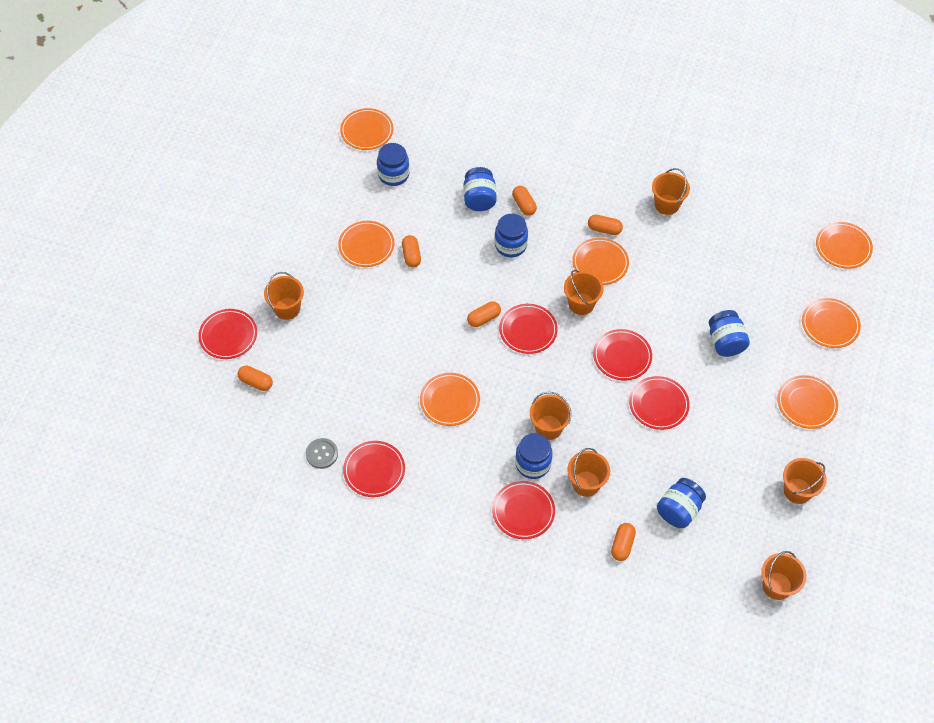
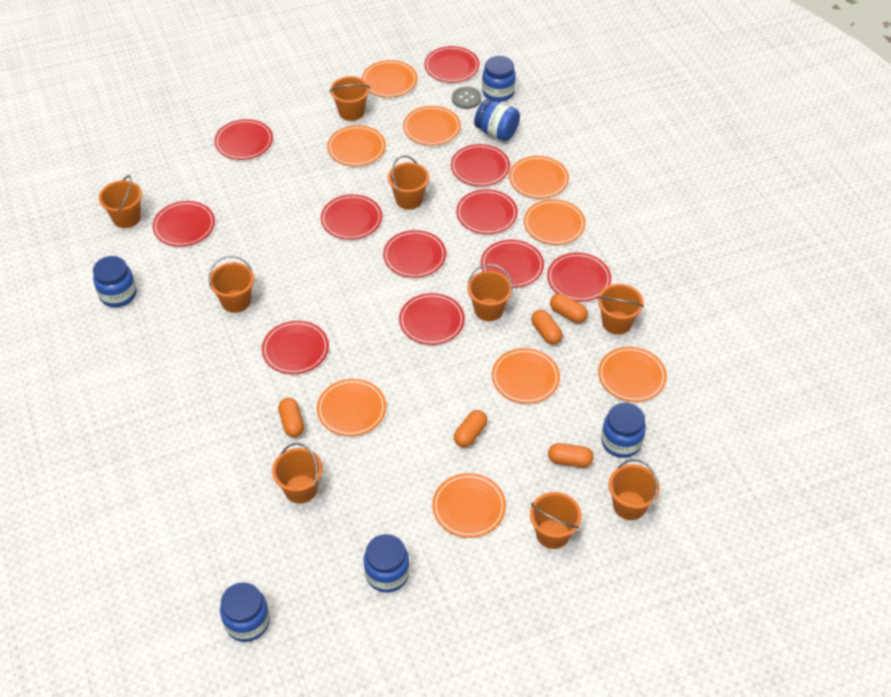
orange bucket: [264,272,304,320] [530,392,572,440] [564,270,604,315] [567,448,610,497] [652,168,690,215] [761,551,807,600] [783,458,827,504] = 7 -> [99,175,142,228] [209,256,254,313] [272,443,323,504] [330,76,370,121] [388,155,429,210] [467,264,513,321] [530,492,582,549] [597,284,644,335] [609,459,660,520] = 9
orange capsule: [237,366,273,391] [402,235,421,268] [467,301,501,327] [512,186,537,216] [588,215,623,235] [611,523,636,561] = 6 -> [278,398,304,437] [454,410,488,447] [531,310,563,345] [548,443,594,468] [550,294,588,323] = 5
orange plate: [338,221,395,267] [340,108,393,150] [420,373,480,426] [572,238,629,285] [777,375,838,429] [802,298,861,348] [816,222,873,269] = 7 -> [317,379,386,436] [327,125,386,166] [362,60,417,98] [403,106,461,146] [432,473,506,538] [492,348,560,404] [509,156,569,199] [524,199,586,245] [598,347,667,402] = 9
red plate: [199,309,257,359] [343,441,405,497] [492,481,555,539] [499,304,558,354] [593,329,652,380] [629,376,690,430] = 6 -> [152,201,215,247] [214,119,273,160] [262,321,329,374] [321,194,382,240] [383,230,446,278] [399,293,465,345] [424,46,479,83] [451,144,510,186] [456,189,518,234] [481,240,544,288] [547,253,611,302] = 11

